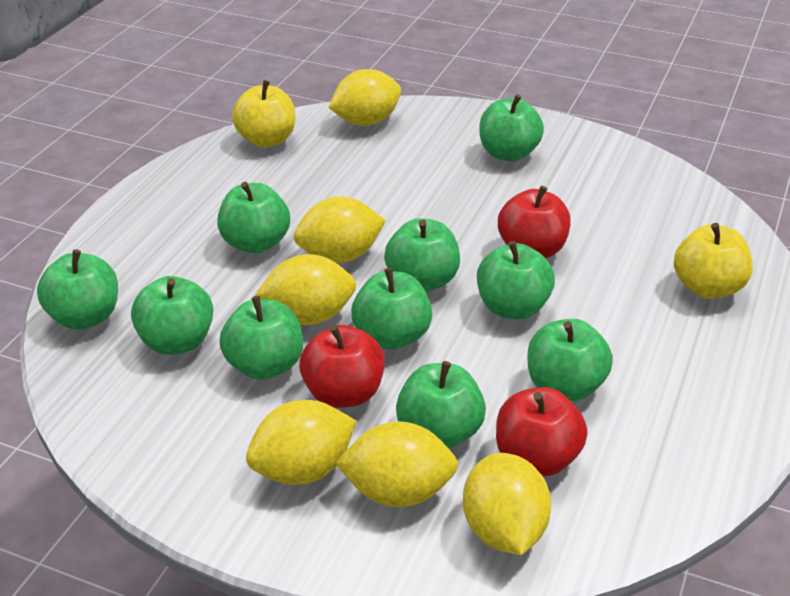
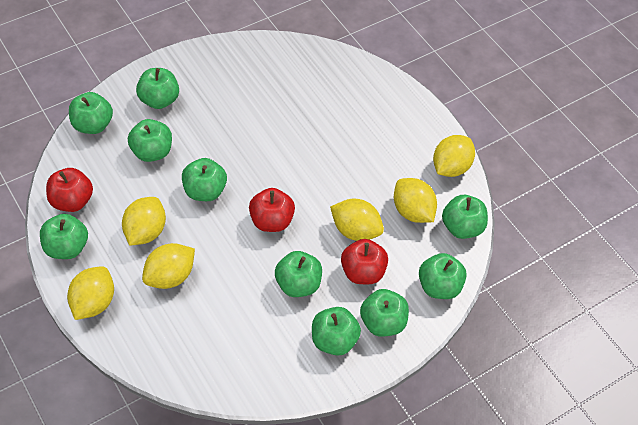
yellow apple: [232,80,295,147] [674,223,753,299] = 2 -> none = 0

